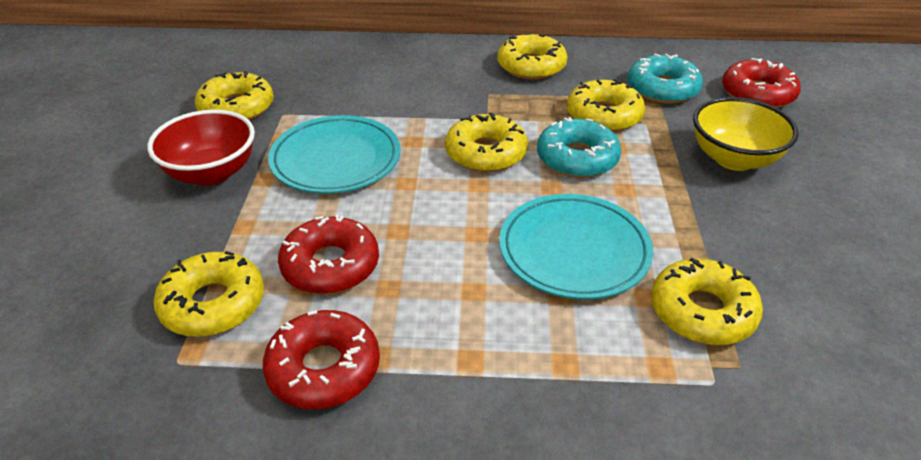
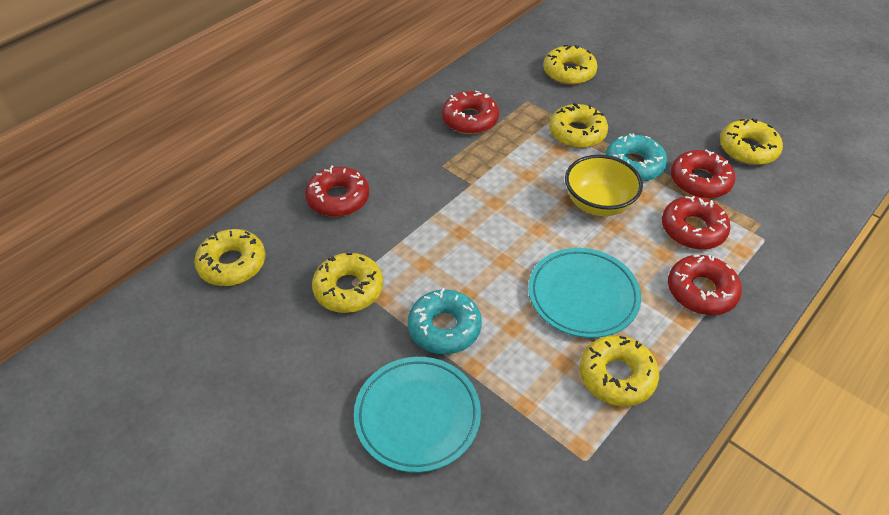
red bowl: [147,110,255,186] = 1 -> none = 0
red donut: [263,310,380,409] [278,215,379,294] [722,58,801,108] = 3 -> [305,166,369,217] [442,91,499,134] [662,196,731,250] [668,255,742,315] [671,150,735,198] = 5

